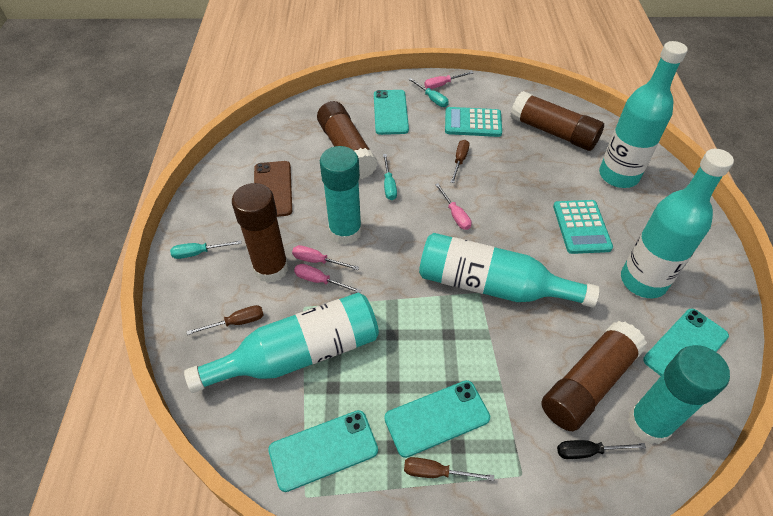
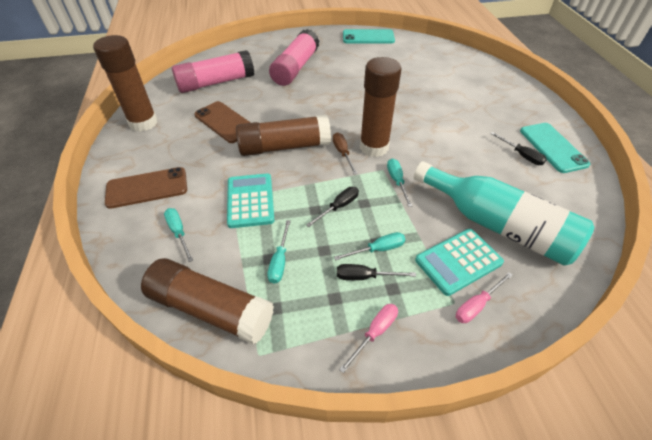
black screwdriver: [557,440,646,459] = 1 -> [306,187,359,227] [337,264,416,280] [490,132,547,165] = 3
brown phone: [254,161,292,217] = 1 -> [105,167,187,209] [194,101,251,143] = 2
brown screwdriver: [186,305,264,335] [404,457,494,481] [451,140,469,183] = 3 -> [333,133,358,174] = 1
pink glue stick: none = 0 -> [172,50,254,93] [269,29,319,86] = 2
pink screwdriver: [292,245,359,270] [294,264,361,293] [424,71,473,89] [435,183,471,230] = 4 -> [339,304,398,373] [456,272,513,323] = 2
turquoise bottle: [184,293,379,393] [419,233,600,308] [599,41,688,188] [621,149,734,298] = 4 -> [414,161,594,266] = 1
turquoise glue stick: [320,146,362,245] [628,345,730,444] = 2 -> none = 0
turquoise phone: [268,410,378,492] [374,90,409,135] [384,380,490,458] [643,308,729,376] = 4 -> [343,29,395,43] [520,123,590,173] = 2
turquoise screwdriver: [170,240,242,259] [383,154,397,200] [408,78,449,107] = 3 -> [164,208,193,262] [267,220,291,284] [334,232,405,261] [387,159,412,207] = 4

